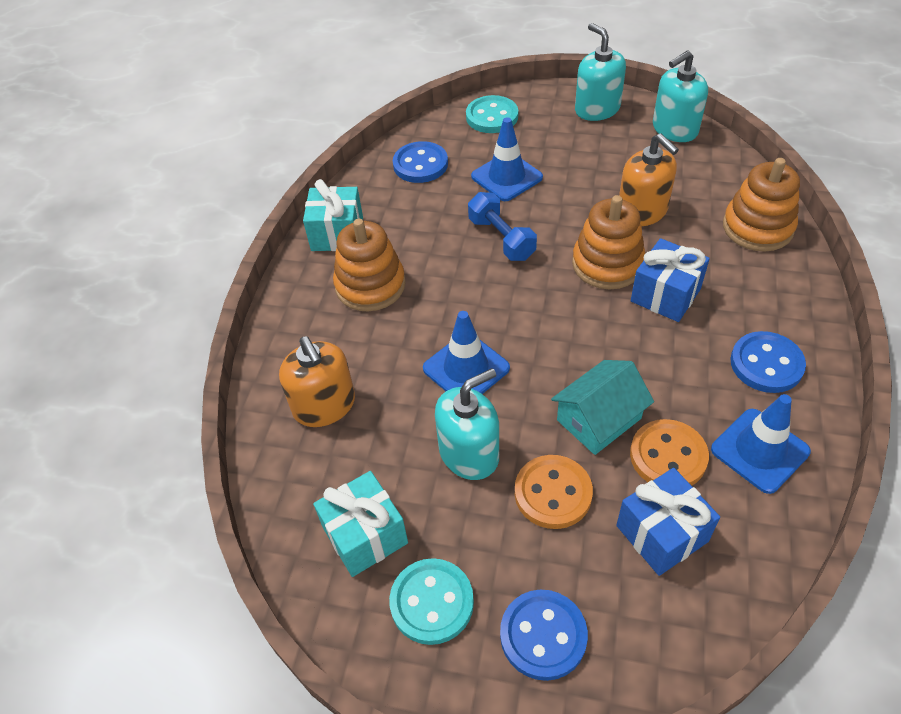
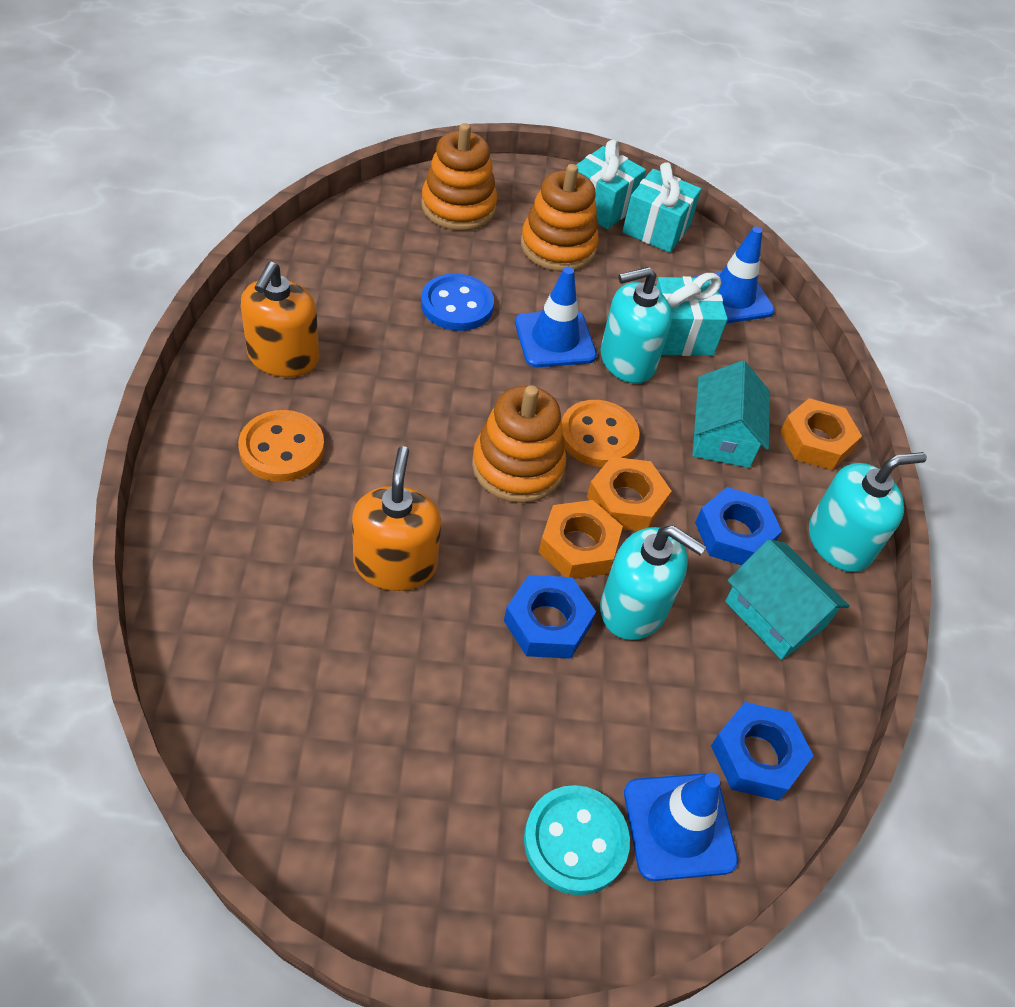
blue button: [393,141,448,183] [500,590,588,681] [730,331,806,393] = 3 -> [421,273,494,331] = 1
blue dumbbell: [468,192,537,261] = 1 -> none = 0
blue gift: [616,468,720,576] [631,238,710,322] = 2 -> none = 0
blue nut: none = 0 -> [504,575,596,659] [695,487,782,565] [711,702,814,801] = 3
orange nut: none = 0 -> [538,500,623,579] [587,457,672,531] [780,398,862,470] = 3
turquoise button: [389,558,474,645] [466,95,518,133] = 2 -> [524,785,630,895] = 1
turquoise gift: [303,179,363,251] [313,471,408,577] = 2 -> [576,140,646,229] [622,162,701,253] [656,273,728,356] = 3
turquoise house: [551,360,654,455] = 1 -> [693,360,770,468] [725,539,850,660] = 2

